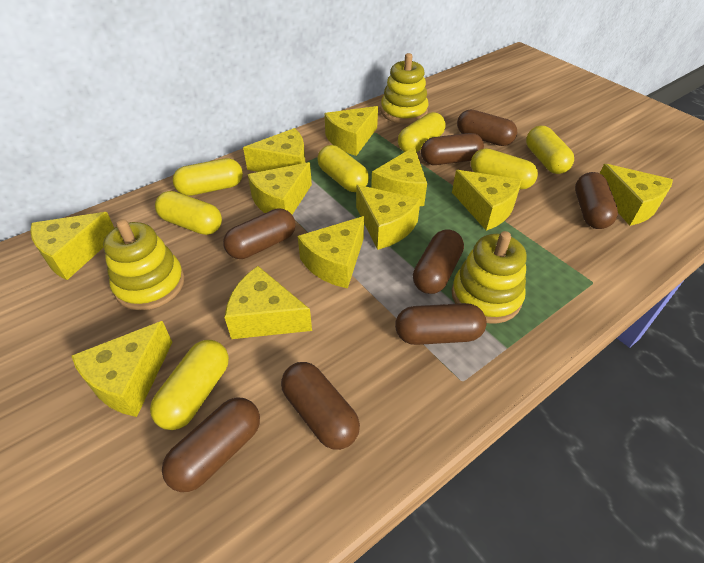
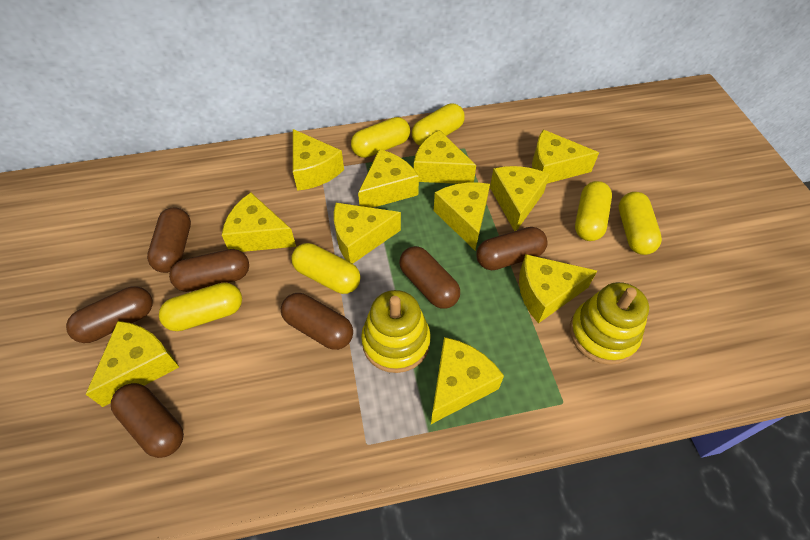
brown capsule: [162,397,260,492] [223,208,296,259] [281,362,360,450] [395,303,487,345] [413,229,464,294] [421,133,484,165] [457,110,517,146] [575,172,618,229] = 8 -> [66,286,153,343] [111,383,184,458] [147,207,191,273] [169,249,249,292] [281,293,353,350] [399,246,460,309] [476,227,547,270] = 7
yellow capsule: [150,340,229,430] [155,191,222,235] [173,158,243,196] [317,145,369,192] [398,112,446,152] [471,148,538,189] [526,126,574,174] = 7 -> [159,282,242,331] [291,243,361,294] [351,117,410,158] [412,103,465,146] [575,181,612,241] [619,192,662,255] = 6
yellow stacking toy: [103,219,185,310] [381,53,428,124] [452,231,527,324] = 3 -> [361,290,431,373] [570,282,649,365] = 2

